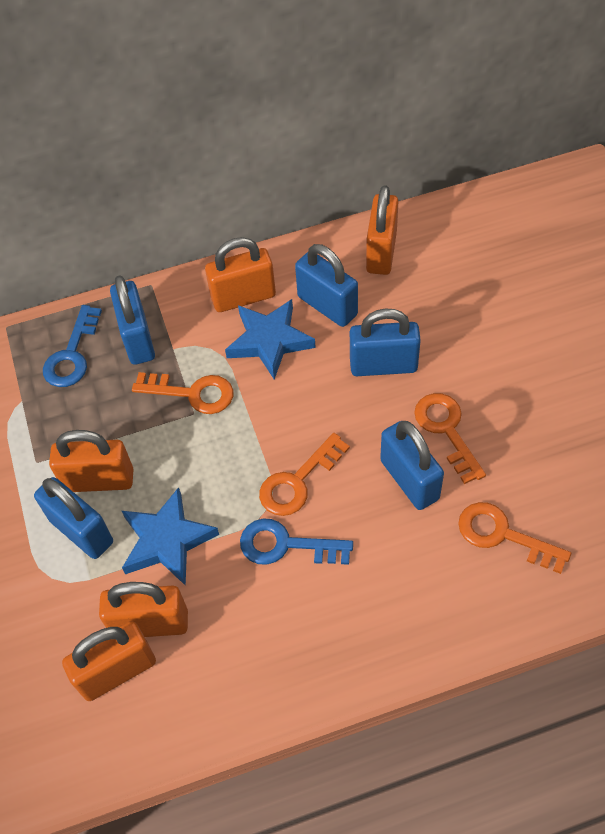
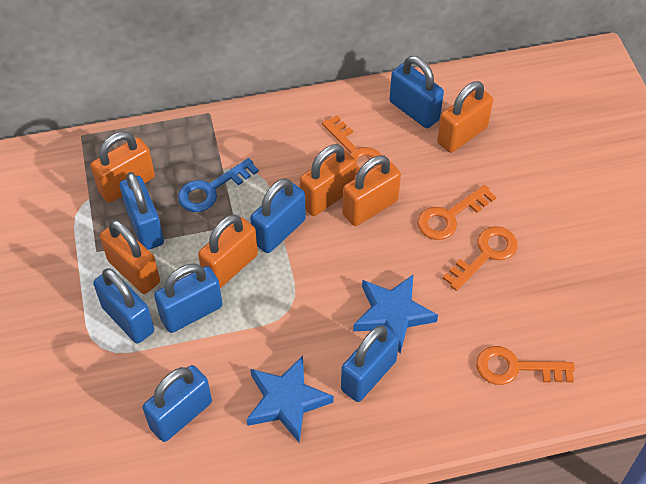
blue key: [43,305,102,387] [240,519,353,565] = 2 -> [178,158,259,212] = 1
blue padlock: [34,477,113,559] [110,275,155,365] [295,244,358,327] [350,309,421,376] [380,421,444,510] = 5 -> [93,268,154,344] [119,172,164,250] [143,365,212,442] [154,263,223,333] [250,178,306,253] [341,325,399,402] [389,56,444,128] = 7
orange padlock: [49,430,134,492] [62,621,156,701] [99,582,188,637] [205,237,276,312] [366,185,399,275] = 5 -> [90,132,155,203] [100,220,160,294] [198,214,258,288] [300,144,356,216] [342,155,401,226] [437,81,493,153] = 6

